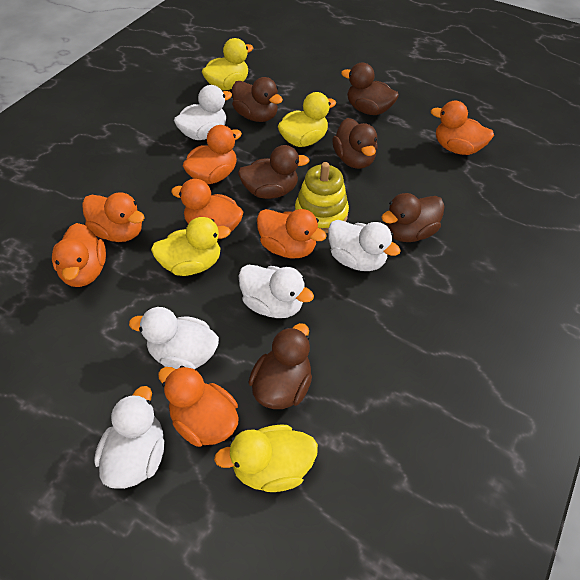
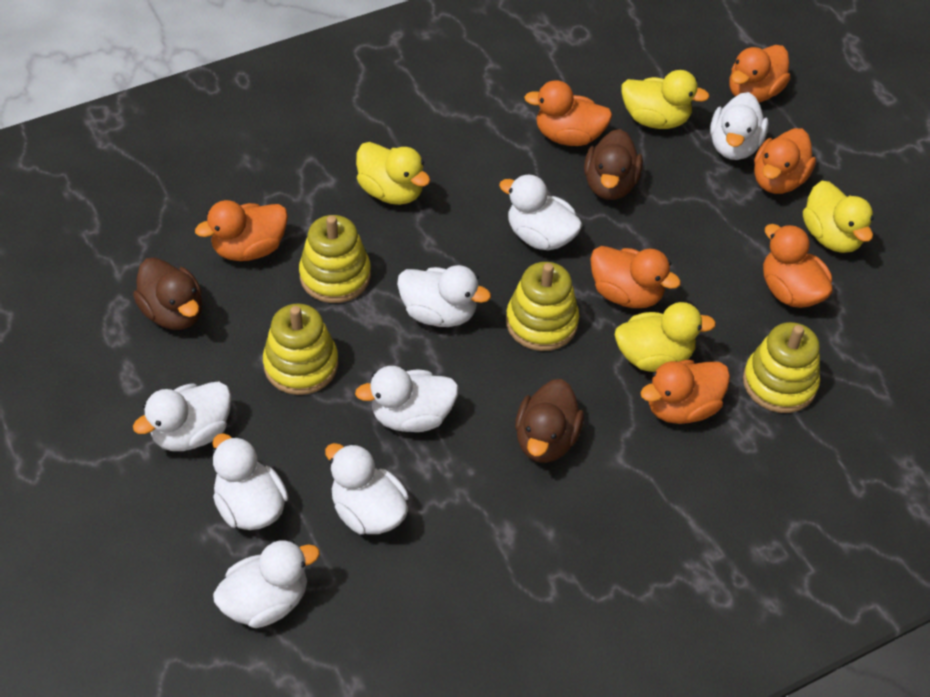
brown duck: [232,77,283,122] [238,145,310,199] [249,323,312,409] [332,118,378,169] [341,62,399,115] [381,193,444,242] = 6 -> [133,258,203,330] [515,379,584,463] [584,129,643,200] = 3
white duck: [94,386,164,489] [129,307,219,370] [174,85,232,140] [238,265,314,318] [328,220,401,271] = 5 -> [133,381,231,451] [212,433,288,530] [213,540,320,628] [325,443,409,535] [355,366,459,432] [397,265,491,327] [499,174,582,250] [710,92,769,160] = 8
yellow stacking toy: [295,162,349,233] = 1 -> [263,304,338,395] [299,215,371,303] [506,262,579,351] [743,322,820,413] = 4

